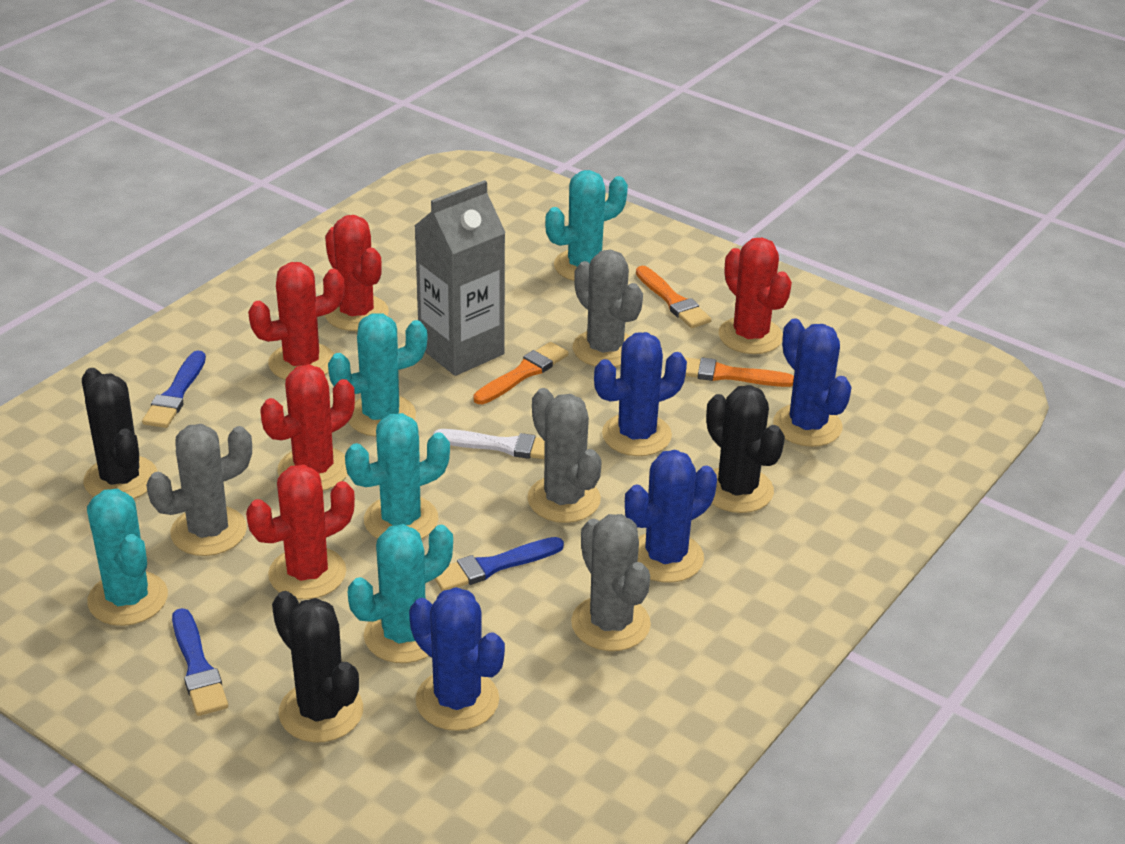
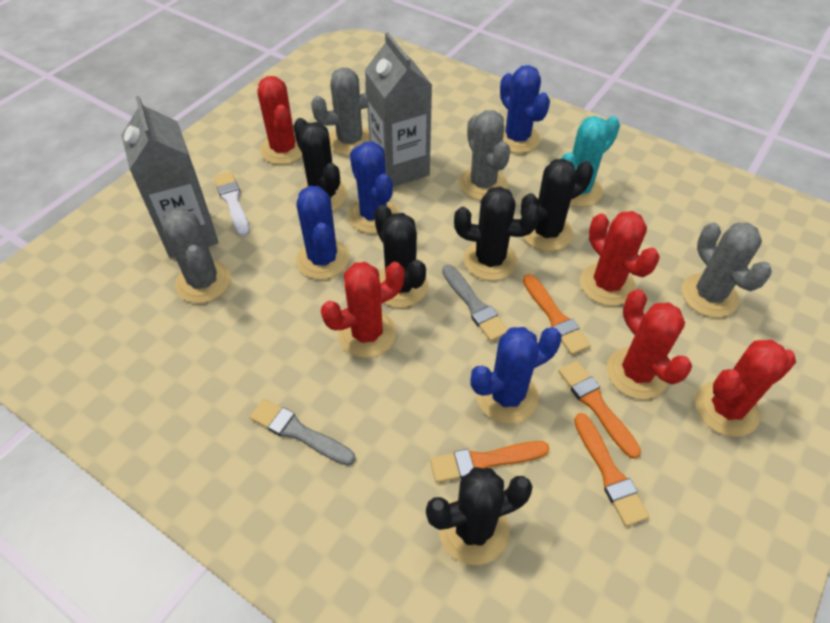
black cactus: [82,368,158,499] [272,591,363,743] [706,385,785,513] = 3 -> [293,118,348,211] [374,205,429,308] [426,467,533,565] [454,187,540,281] [521,159,593,251] = 5
blue brush: [142,351,206,428] [172,608,228,716] [435,537,564,591] = 3 -> none = 0
grey brush: none = 0 -> [250,399,355,466] [442,265,508,342] = 2
grey carton: [414,180,506,376] = 1 -> [122,96,219,257] [365,32,432,187] = 2
orange brush: [473,342,569,404] [636,266,711,328] [684,357,794,387] = 3 -> [430,441,550,483] [523,274,591,355] [558,361,641,459] [574,413,649,526] = 4
turquoise cactus: [87,489,168,626] [328,313,427,437] [345,413,450,539] [348,524,453,663] [545,170,628,281] = 5 -> [561,116,620,207] = 1

